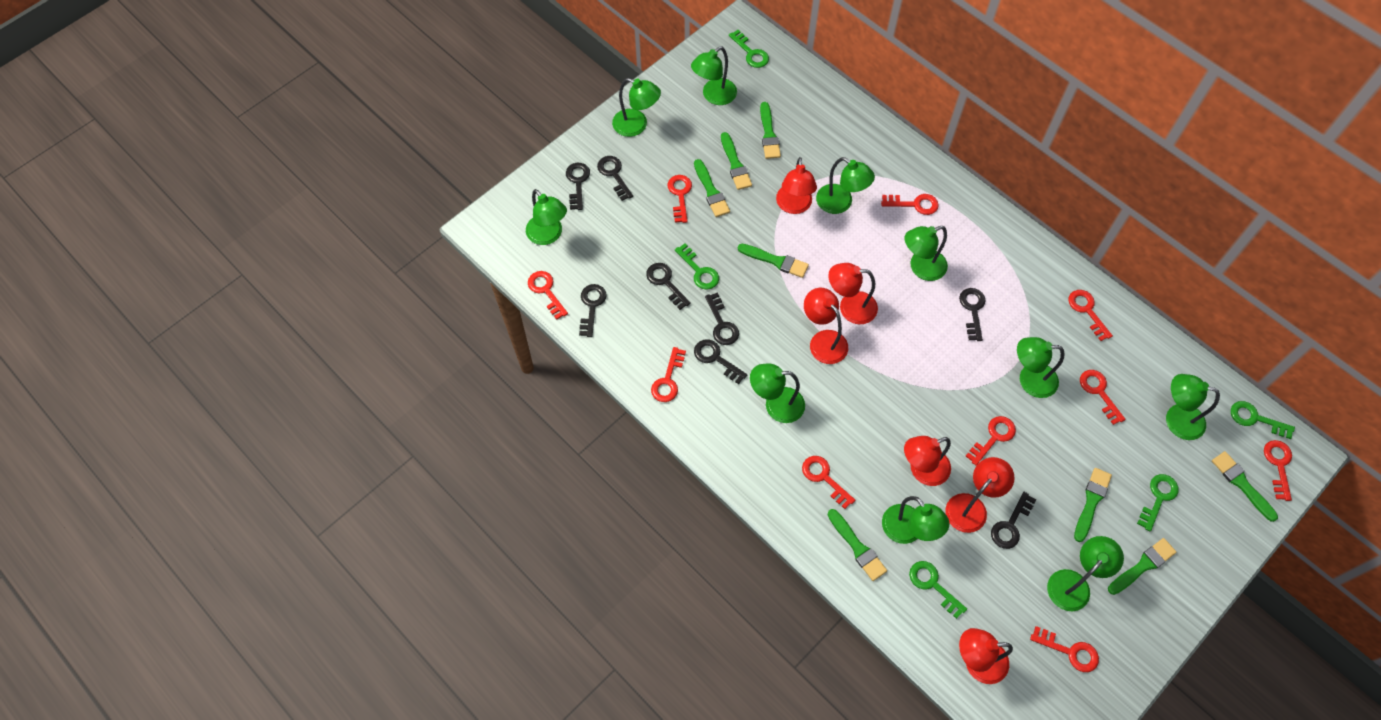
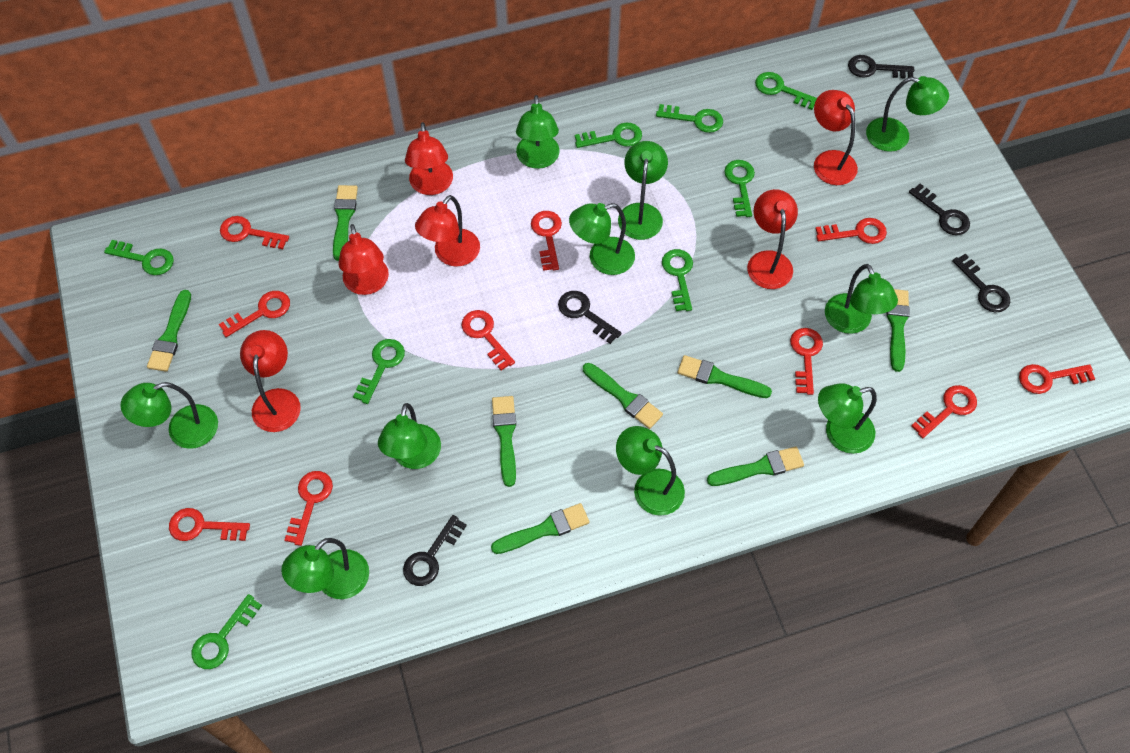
black key: [566,163,590,210] [579,284,607,337] [597,156,633,201] [646,263,691,310] [694,339,747,384] [705,292,739,345] [959,288,985,341] [991,492,1036,549] = 8 -> [403,515,467,586] [558,291,622,344] [848,55,914,79] [909,184,970,235] [952,253,1010,312] = 5
green key: [675,243,719,290] [729,30,769,68] [909,561,967,619] [1137,474,1179,531] [1231,401,1295,439] = 5 -> [104,240,174,275] [192,594,262,669] [353,339,405,404] [575,123,642,148] [656,104,723,133] [662,249,693,311] [724,160,755,217] [755,72,817,110] = 8

